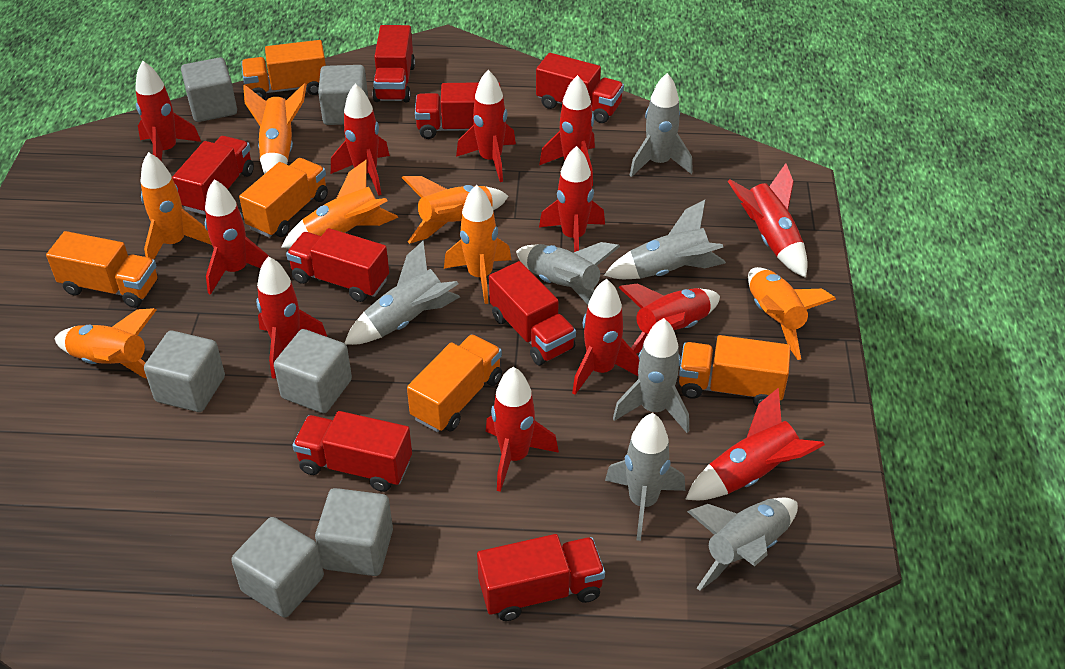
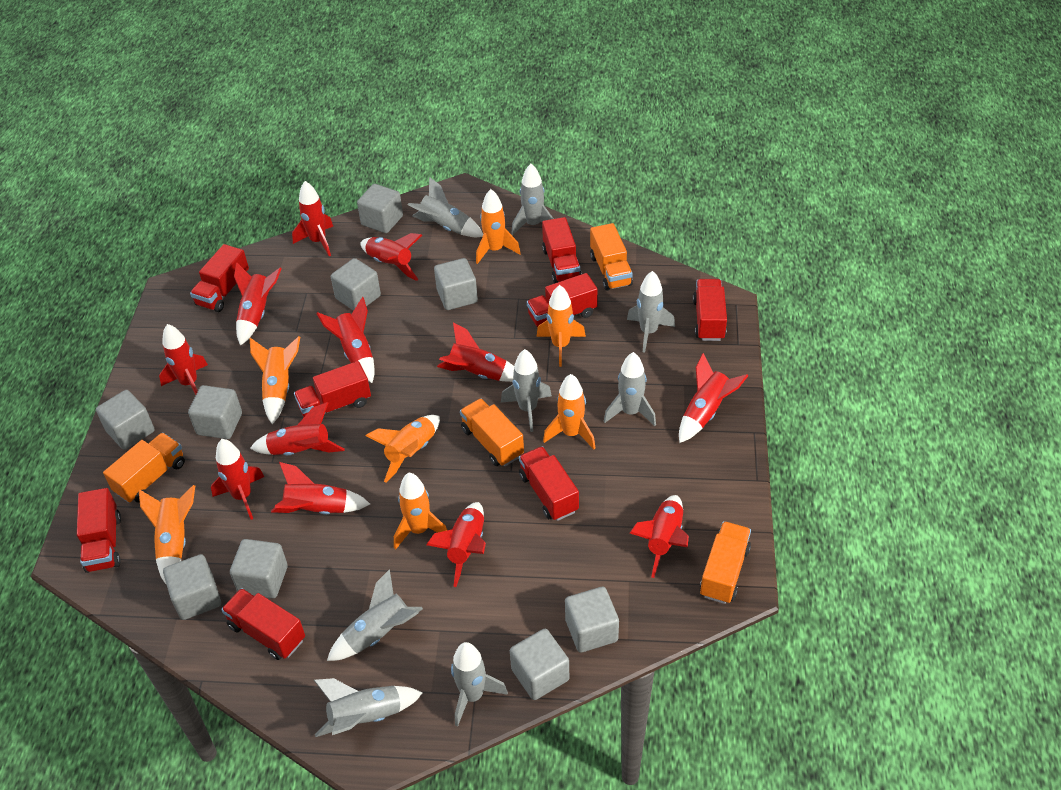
grey cube: [144,331,225,412] [181,57,237,122] [231,517,324,618] [274,329,352,413] [315,488,393,576] [318,65,368,125] = 6 -> [96,390,155,450] [163,554,221,620] [188,385,242,439] [230,539,288,598] [331,258,381,311] [357,184,403,233] [434,258,478,310] [510,629,569,700] [565,587,619,653] = 9
grey rocket: [345,241,460,345] [516,242,620,304] [604,200,726,279] [605,413,685,541] [613,318,689,433] [630,73,693,177] [687,498,798,591] = 7 -> [314,678,422,737] [327,569,423,661] [408,177,483,237] [451,642,508,726] [501,349,552,432] [511,164,554,235] [604,352,656,426] [627,271,675,353] = 8
orange truck: [46,231,158,308] [239,158,328,237] [241,40,326,99] [407,334,502,432] [679,335,791,407] = 5 -> [103,433,185,503] [460,398,524,466] [590,223,633,291] [700,521,751,604] = 4

